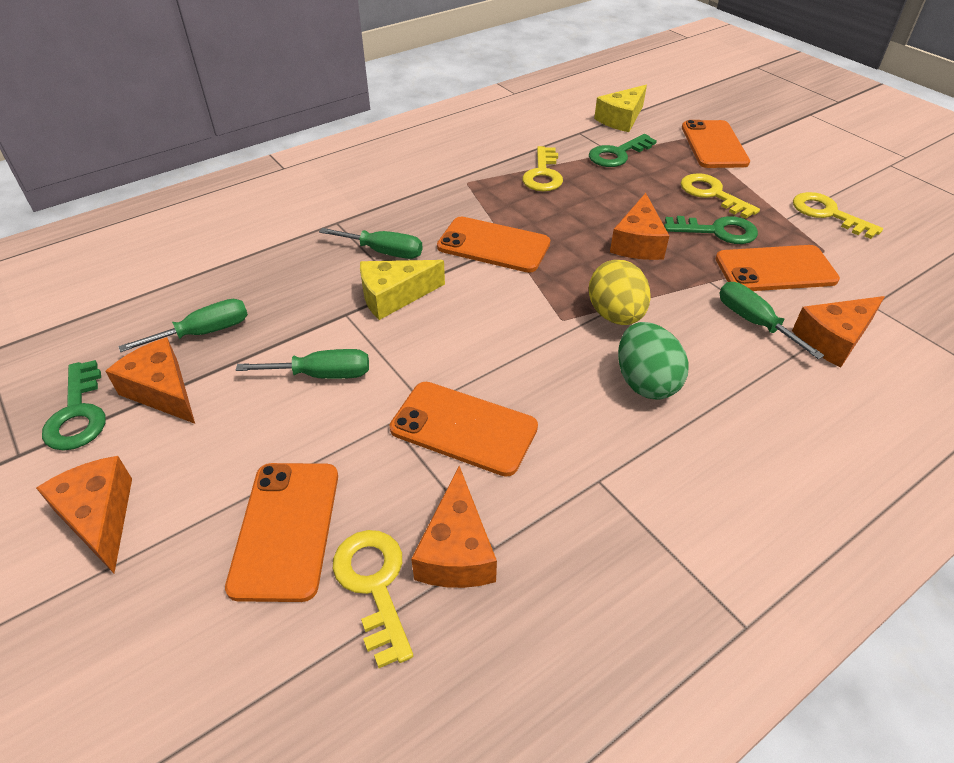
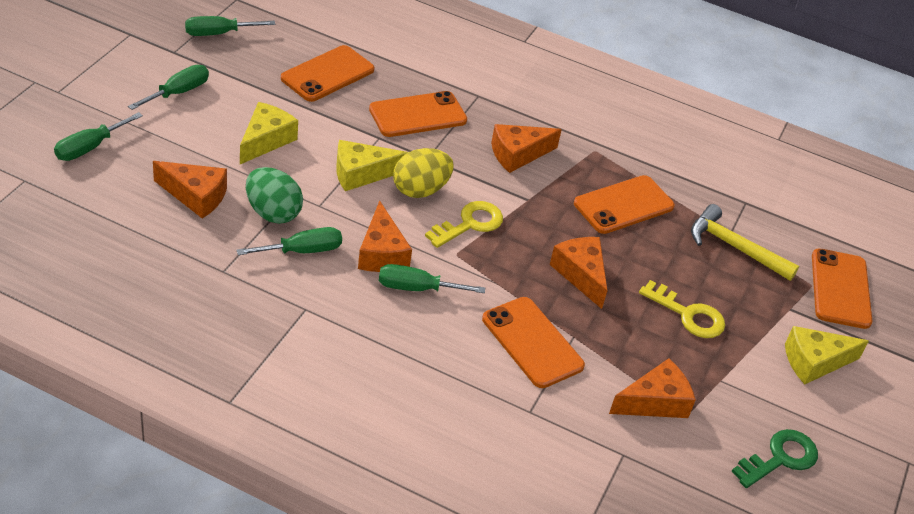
green key: [42,360,106,451] [589,134,657,167] [664,216,758,244] = 3 -> [731,429,818,488] = 1
green screwdriver: [118,299,248,352] [236,349,369,379] [319,228,423,259] [719,282,824,359] = 4 -> [54,112,143,161] [128,65,209,110] [185,16,275,36] [236,227,342,255] [379,264,485,293] = 5
yellow cheese: [360,260,445,320] [594,85,647,132] = 2 -> [240,102,298,164] [336,140,408,191] [785,326,869,385] = 3
yellow hammer: none = 0 -> [691,204,799,281] = 1
yellow key: [333,530,413,668] [522,146,563,191] [681,173,760,218] [793,192,883,239] = 4 -> [425,201,503,248] [639,280,725,338] = 2

